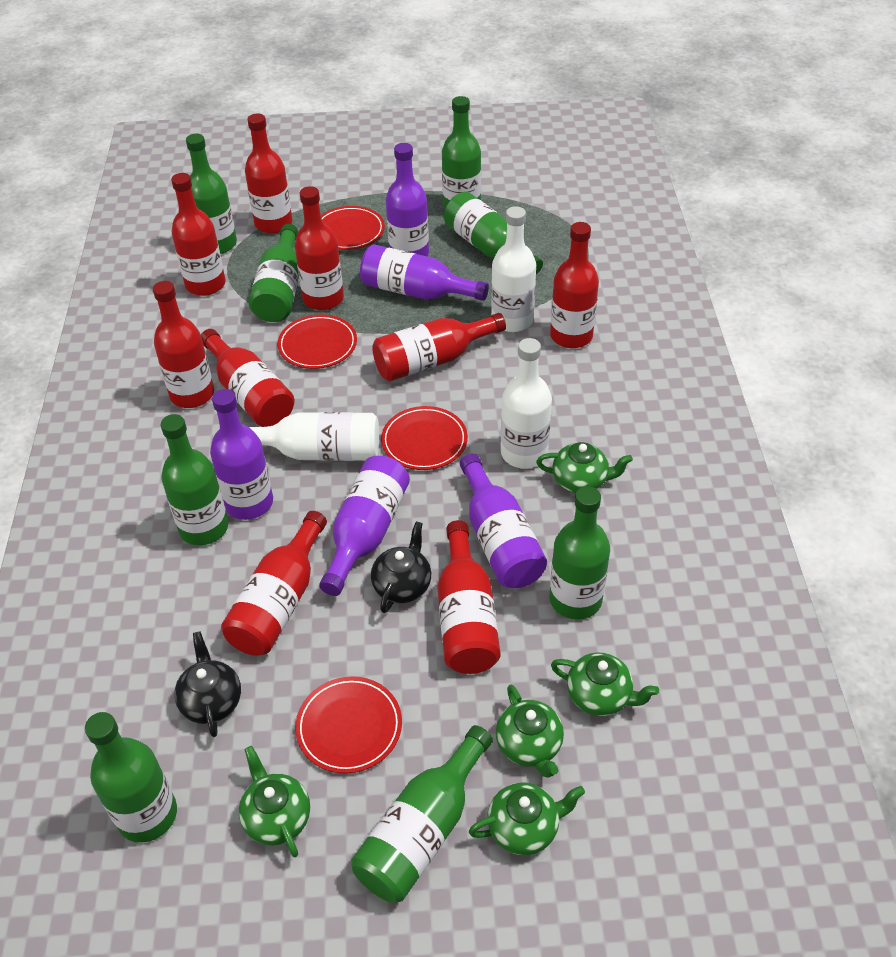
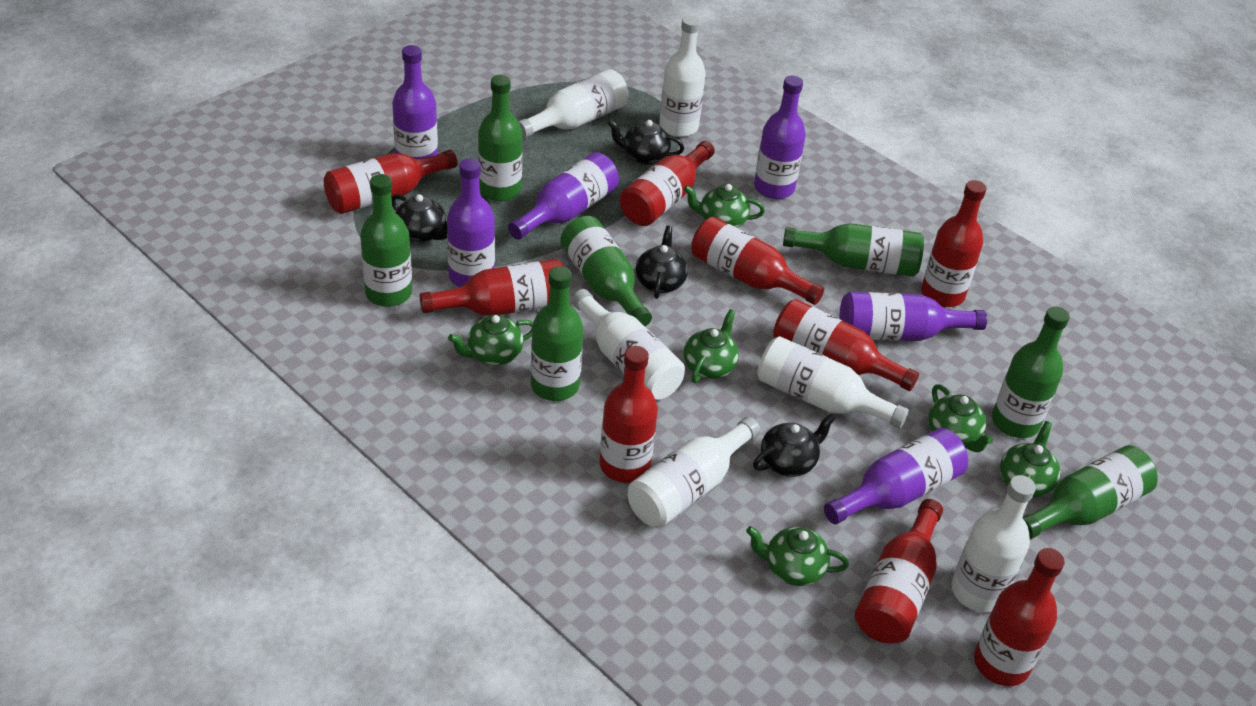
black teapot: [174,631,241,737] [371,521,431,613] = 2 -> [391,194,447,242] [608,119,684,165] [636,226,688,299] [753,414,836,477] = 4
green bottle: [85,712,177,843] [161,414,228,546] [186,134,237,254] [249,224,299,322] [351,725,493,903] [442,96,481,209] [444,192,543,274] [549,486,610,620] = 8 -> [360,174,412,307] [478,75,523,201] [531,266,583,401] [560,216,652,326] [783,223,924,277] [992,307,1070,438] [1023,445,1158,539] = 7
green teapot: [239,746,310,857] [469,782,585,855] [496,685,564,778] [536,442,633,493] [551,652,659,716] = 5 -> [448,314,533,365] [683,309,739,383] [684,184,765,228] [746,526,849,586] [928,384,993,452] [1000,421,1061,497] = 6
purple bottle: [210,389,273,520] [319,456,410,596] [360,244,489,301] [386,143,429,256] [460,454,547,588] = 5 -> [392,45,438,159] [447,158,495,287] [508,152,619,240] [754,76,806,199] [824,428,968,524] [839,292,987,341] = 6
red plate: [277,315,357,369] [295,676,402,774] [321,206,385,250] [381,406,468,470] = 4 -> none = 0
white bottle: [249,412,379,461] [491,206,536,332] [501,338,552,469] = 3 -> [518,69,628,138] [572,289,685,400] [628,417,760,528] [659,16,706,137] [757,336,909,429] [951,475,1036,612] = 6

